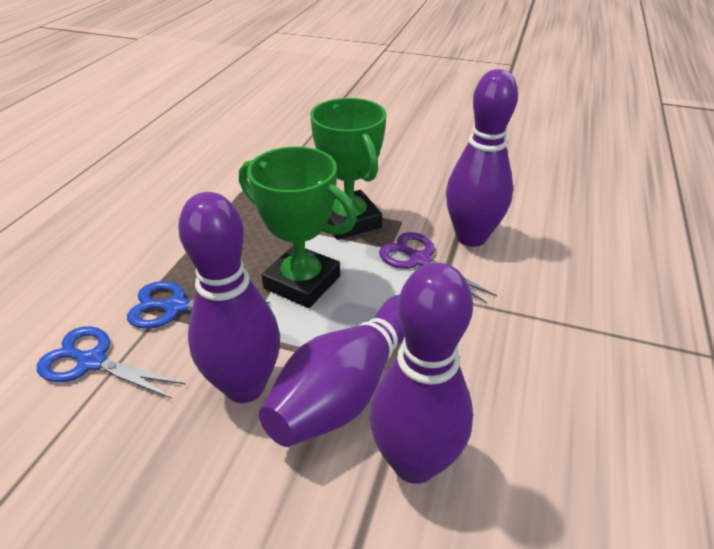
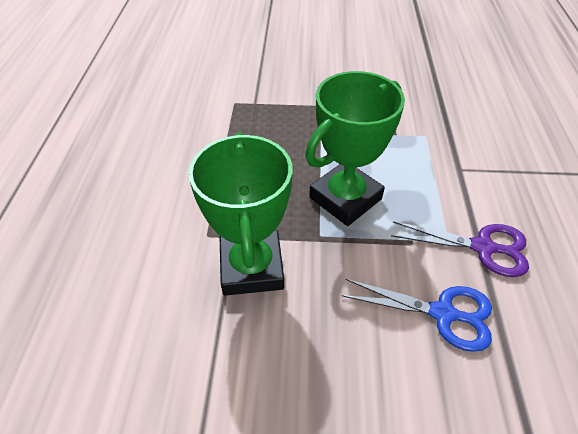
blue scissors: [37,326,185,399] [127,281,270,329] = 2 -> [342,279,492,352] = 1
purple bowling pin: [178,192,280,403] [259,294,404,447] [370,263,473,484] [446,69,518,247] = 4 -> none = 0

